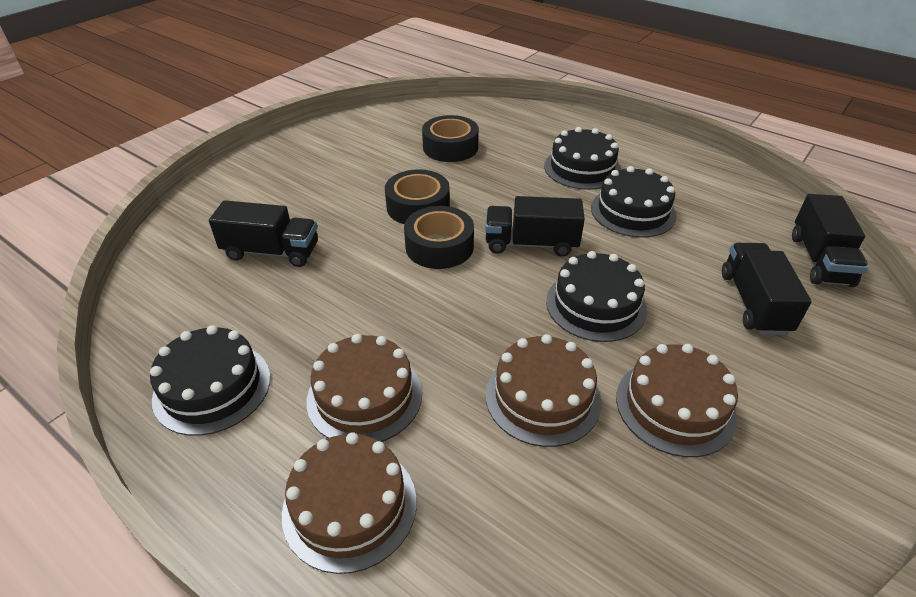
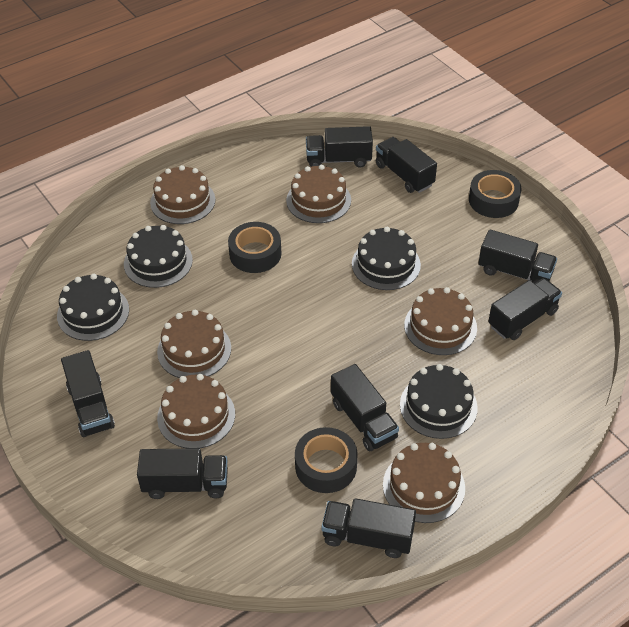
black truck: [209,200,318,267] [485,196,585,257] [722,243,812,335] [792,194,869,287] = 4 -> [61,350,115,437] [137,448,228,499] [306,126,373,168] [322,498,416,558] [331,364,399,451] [376,137,437,193] [478,229,557,283] [488,278,562,340] = 8
brown cake: [282,432,416,574] [307,334,422,442] [486,334,601,447] [616,344,738,457] = 4 -> [150,165,215,224] [157,310,231,378] [157,374,235,449] [286,165,351,223] [383,443,465,523] [404,287,477,355] = 6

